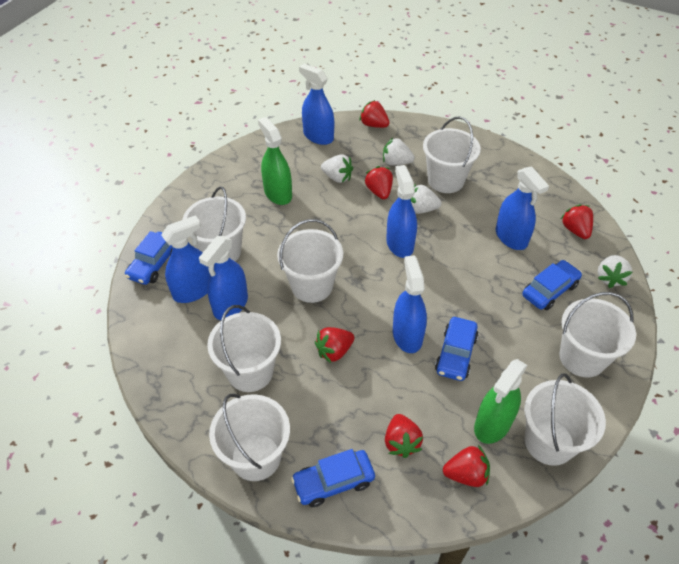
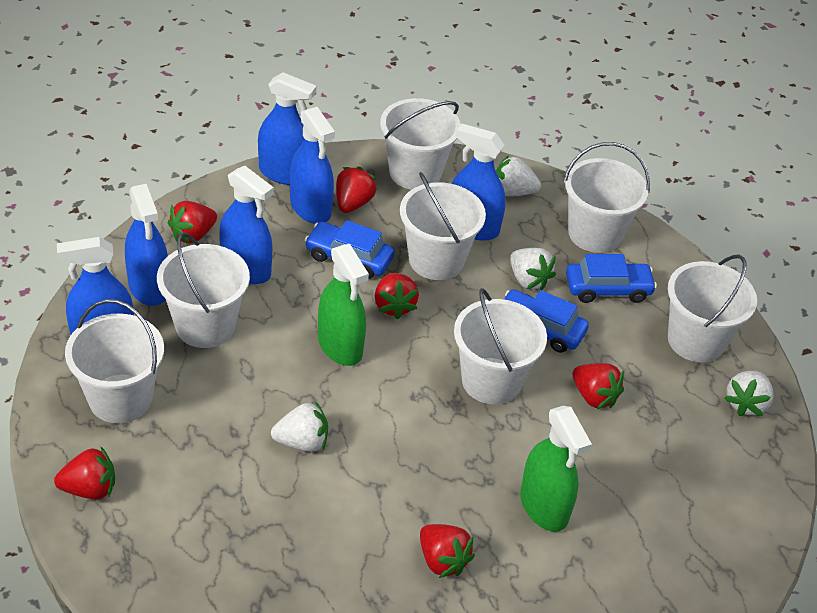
blue car: [125,231,172,285] [291,449,375,507] [435,317,478,381] [522,260,582,310] = 4 -> [305,220,395,279] [504,289,589,353] [566,254,657,303] = 3

